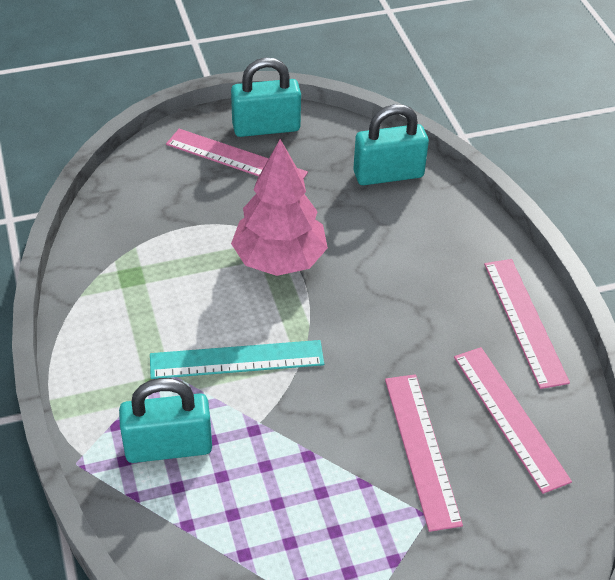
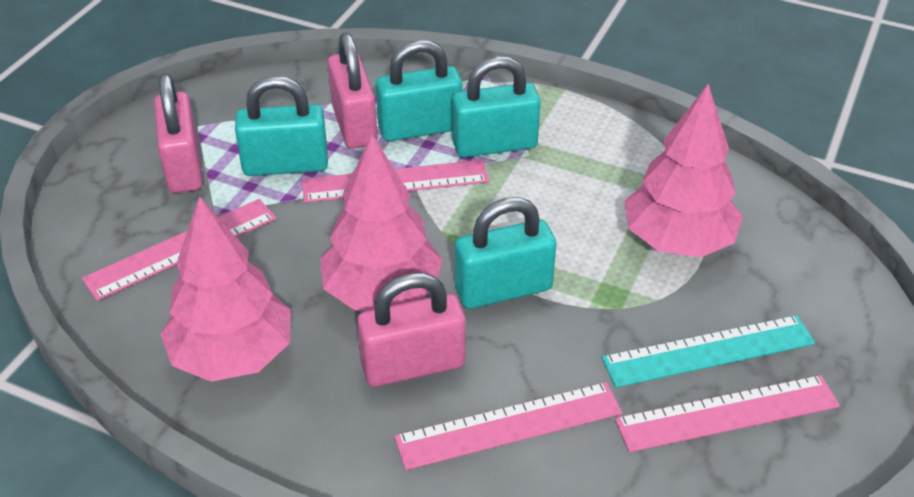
pink padlock: none = 0 -> [154,73,203,193] [328,33,378,149] [357,273,466,387] = 3
pink tree: [231,139,328,276] = 1 -> [160,196,291,382] [320,134,443,310] [625,84,743,257] = 3
turquoise padlock: [119,378,212,463] [231,58,301,137] [353,104,429,185] = 3 -> [235,76,328,176] [376,40,463,141] [452,56,541,158] [455,197,556,309] = 4

